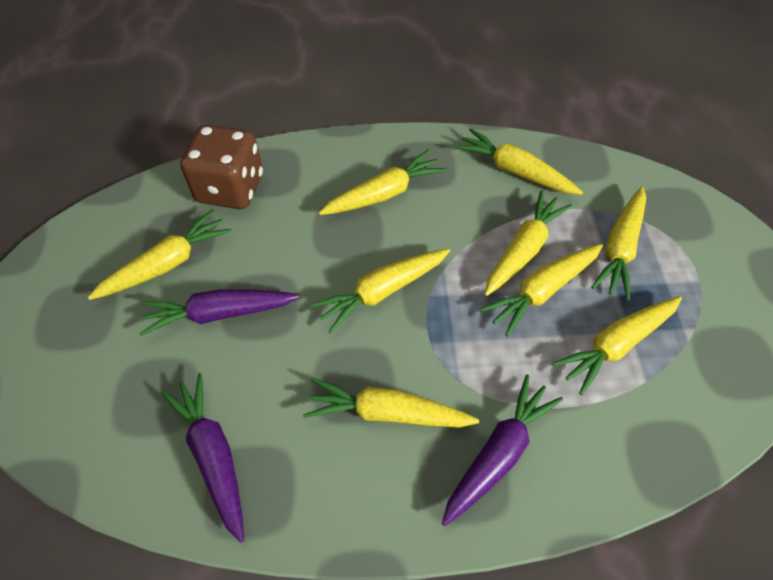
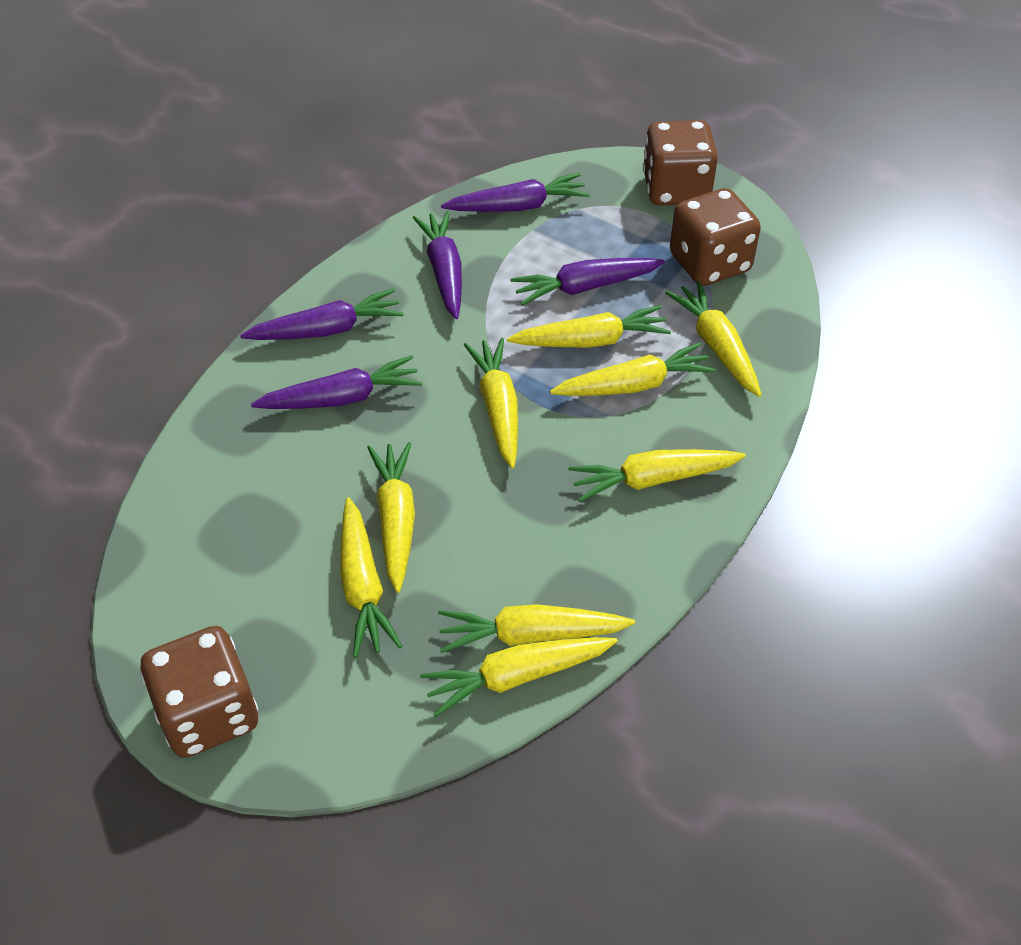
brown dice: [180,125,263,209] = 1 -> [140,626,258,758] [643,120,718,206] [670,188,761,286] = 3
purple carrot: [139,289,300,336] [161,373,244,543] [442,375,563,526] = 3 -> [240,289,404,340] [251,355,422,409] [412,211,462,319] [441,173,590,212] [510,258,665,306] = 5

